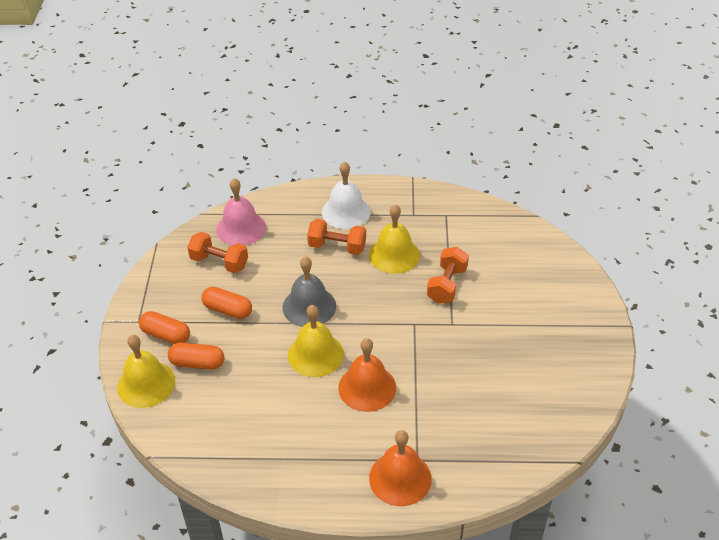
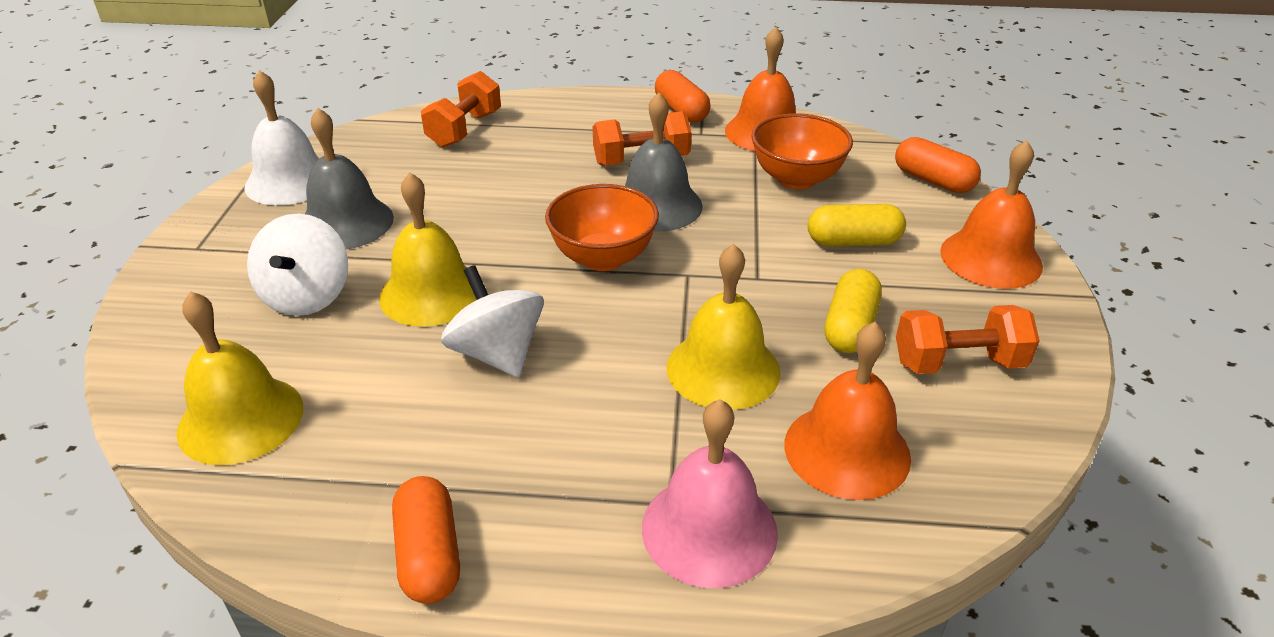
grey bell: [283,256,336,327] = 1 -> [305,108,394,249] [625,92,703,232] = 2
orange bell: [338,338,396,412] [369,430,432,506] = 2 -> [725,27,796,151] [784,322,911,500] [940,140,1043,289] = 3
orange bowl: none = 0 -> [545,184,659,271] [751,113,853,189] = 2
white spinning top: none = 0 -> [247,214,348,316] [441,265,544,378] = 2
yellow capsule: none = 0 -> [808,204,906,246] [825,269,882,353] = 2

